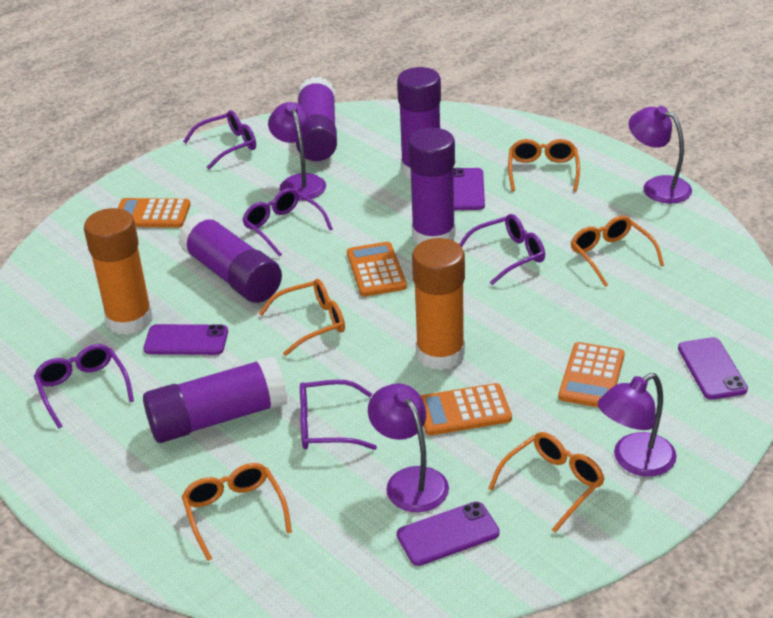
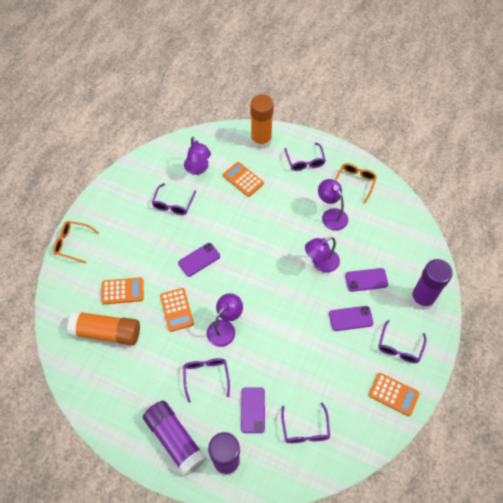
orange glasses: [182,463,292,561] [259,279,345,356] [488,432,605,533] [508,139,580,191] [571,216,664,287] = 5 -> [53,221,99,264] [335,163,377,204] = 2
purple glue stick: [143,356,287,443] [178,213,282,303] [296,77,337,161] [397,67,441,179] [408,128,455,245] = 5 -> [143,401,207,476] [208,432,240,476] [410,259,453,310] = 3

